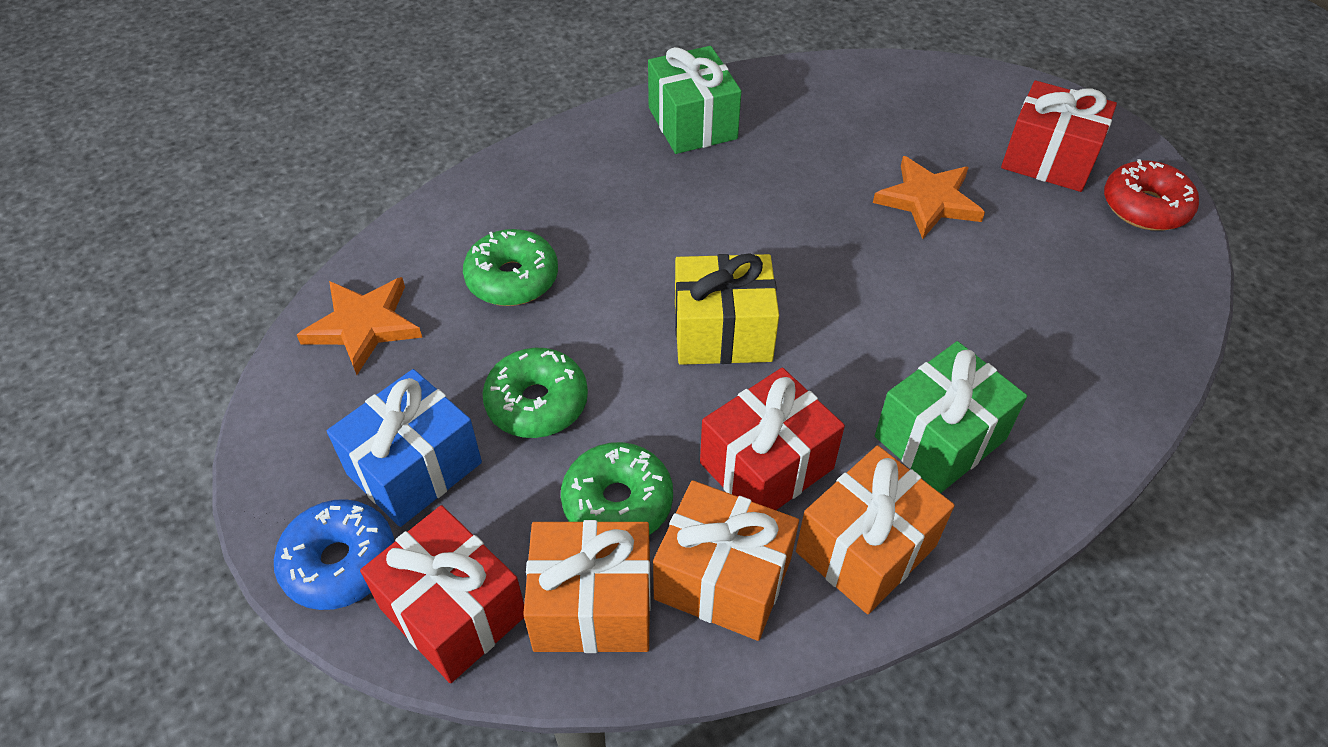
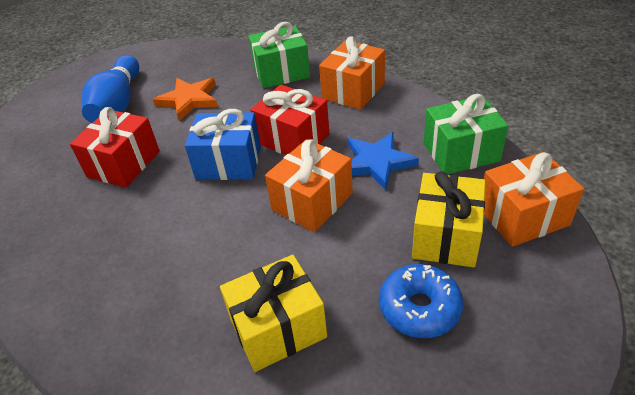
blue bowling pin: none = 0 -> [81,55,139,123] = 1
blue star: none = 0 -> [348,132,419,190] = 1
green donut: [463,229,558,306] [482,348,588,438] [561,442,673,535] = 3 -> none = 0
orange star: [297,277,423,375] [873,156,985,239] = 2 -> [153,78,218,121] = 1
red donut: [1104,159,1199,231] = 1 -> none = 0
red gift: [360,505,524,683] [700,368,845,510] [1001,81,1117,192] = 3 -> [70,107,160,188] [250,85,329,155] = 2
yellow gift: [675,253,779,365] = 1 -> [220,255,327,372] [412,171,485,267] = 2

